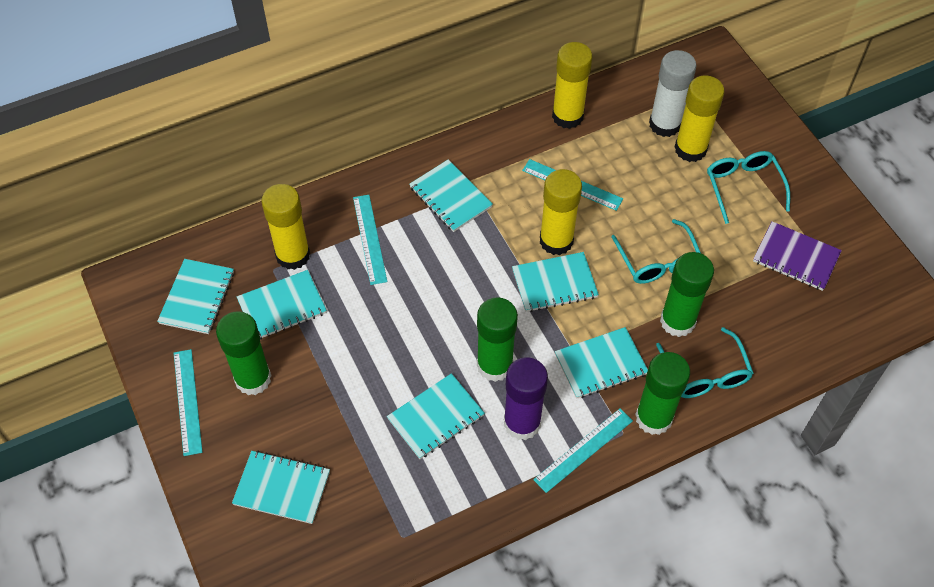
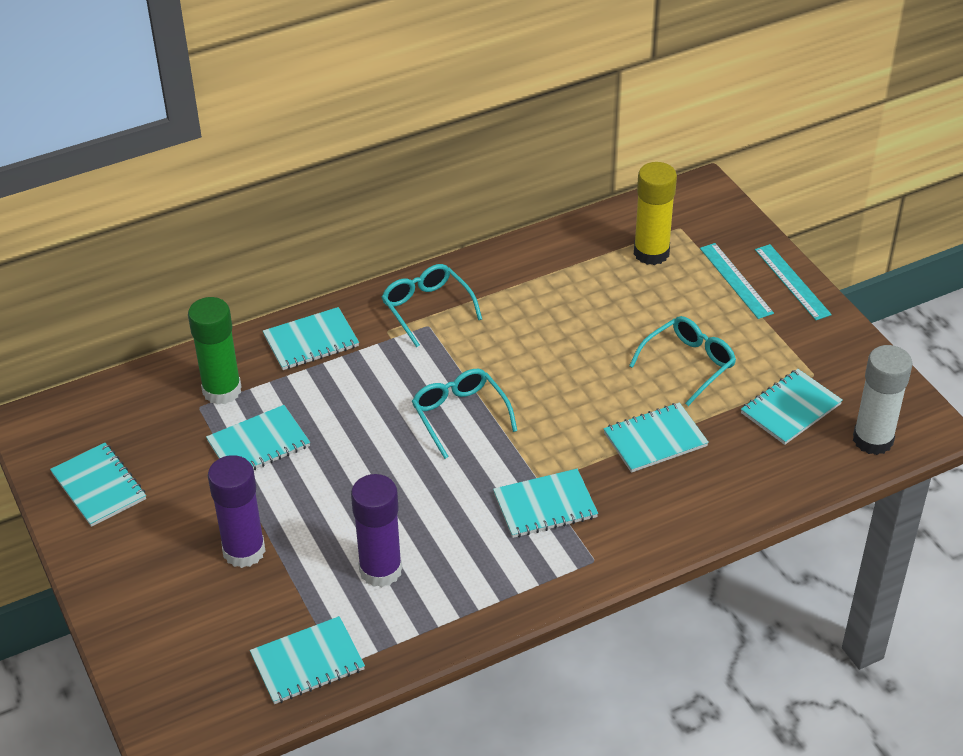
green glue stick: [216,311,272,395] [477,297,518,382] [635,352,690,435] [660,252,714,337] = 4 -> [188,297,241,405] = 1
purple glue stick: [504,357,548,440] = 1 -> [208,455,265,568] [351,474,402,587] = 2
purple notebook: [753,221,842,291] = 1 -> none = 0
turquoise ruler: [174,349,202,456] [353,195,387,285] [522,159,623,211] [533,408,633,493] = 4 -> [700,243,774,319] [755,244,832,320] = 2
yellow glue stick: [261,184,310,270] [540,169,582,255] [552,42,593,129] [675,75,725,162] = 4 -> [634,162,677,265] = 1

